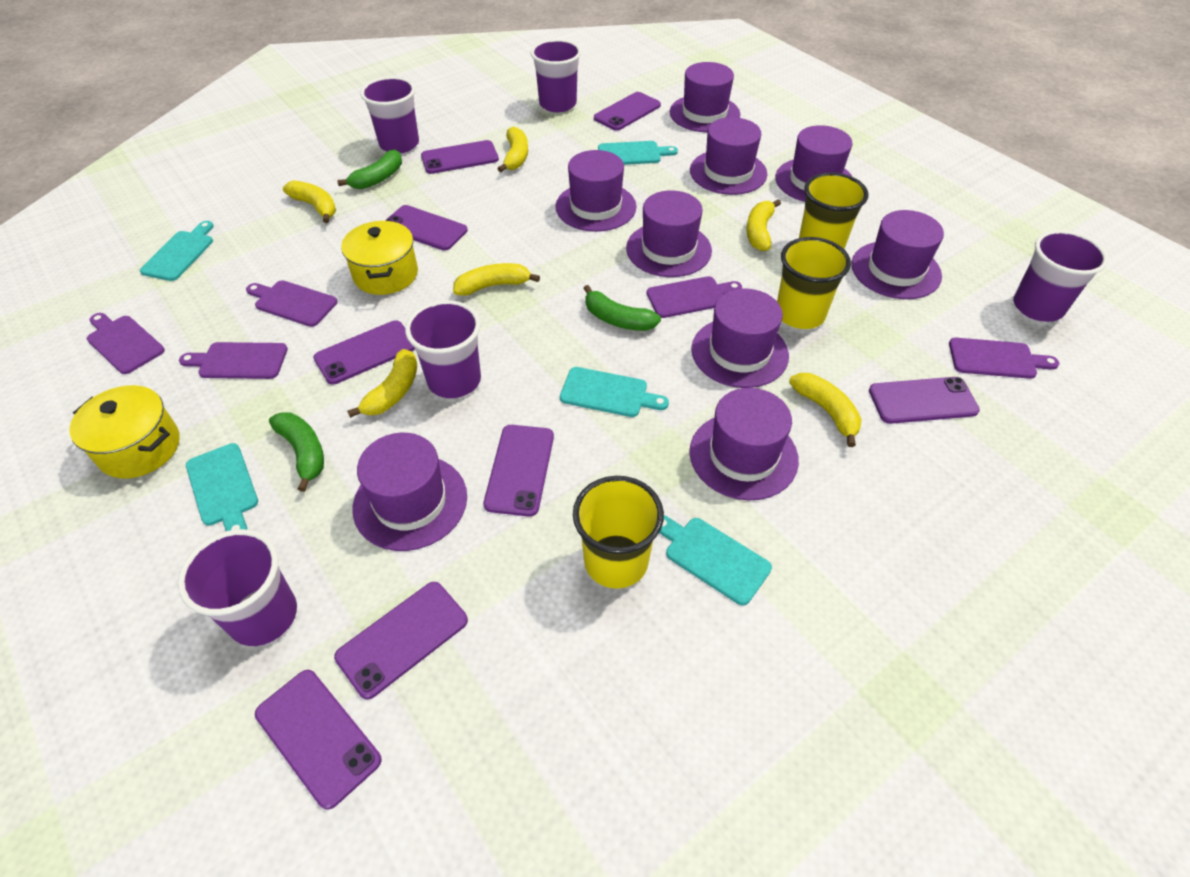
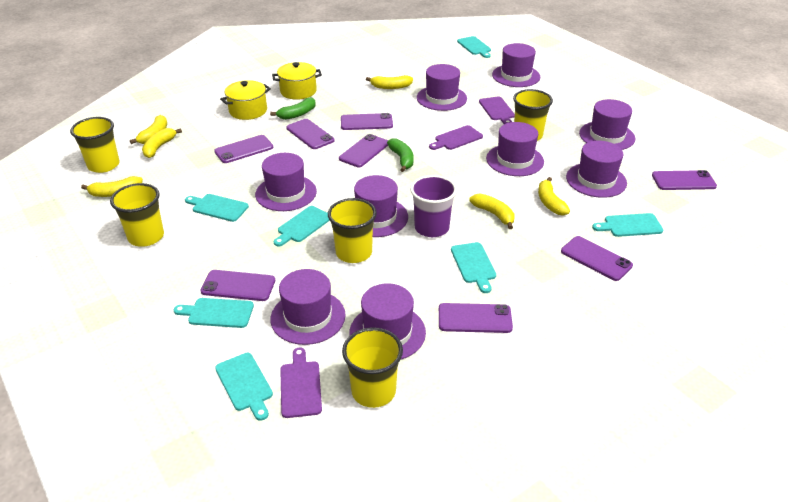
green banana: [269,412,324,492] [337,149,402,189] [583,285,661,331] = 3 -> [270,97,316,120] [387,138,414,172] = 2
purple cup: [178,529,297,646] [360,77,419,153] [405,300,481,398] [530,39,581,112] [1013,230,1108,322] = 5 -> [410,175,457,237] = 1
purple cutting board: [87,313,165,374] [179,342,288,379] [246,280,338,327] [647,276,742,318] [949,338,1059,379] = 5 -> [280,348,322,418] [429,125,483,150] [479,96,515,124] = 3
turquoise cutting board: [140,221,214,281] [186,443,258,531] [560,367,669,417] [598,141,678,165] [659,515,772,605] = 5 -> [174,298,254,328] [185,194,249,222] [215,353,273,421] [274,206,330,246] [451,242,496,293] [457,36,491,58] [592,213,663,237] = 7
yellow cup: [573,476,664,589] [777,237,851,329] [799,172,869,249] = 3 -> [70,117,120,173] [110,183,164,247] [328,198,377,263] [342,327,403,408] [513,89,553,141] = 5

